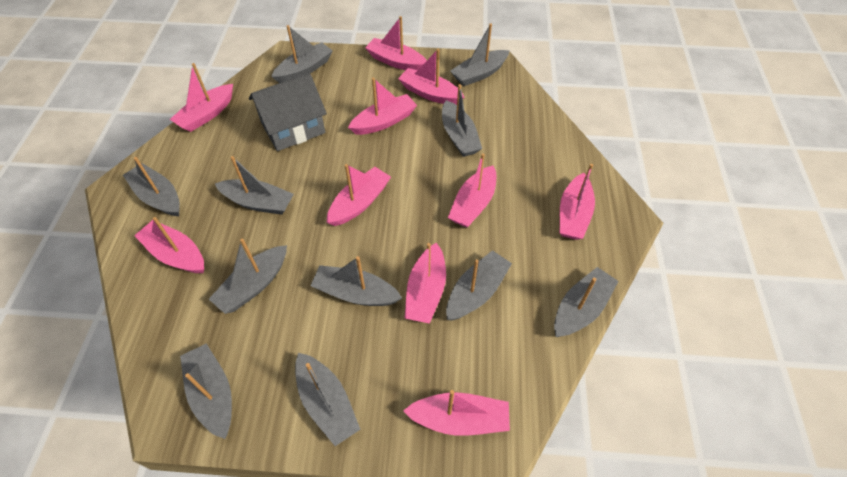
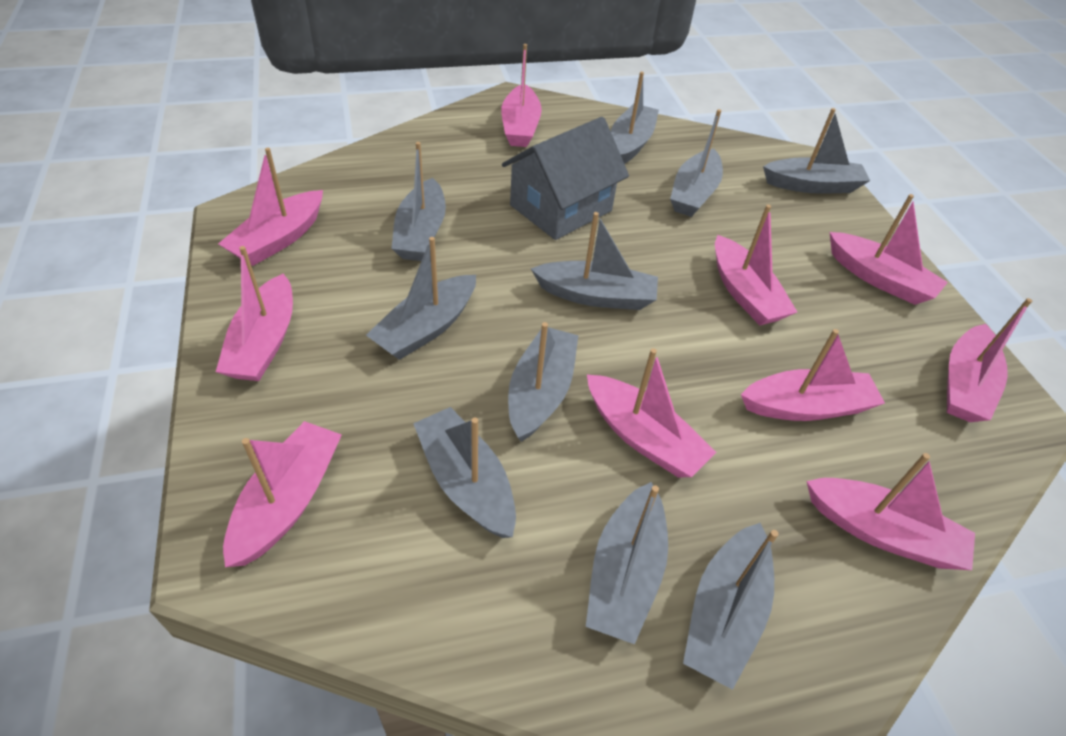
grey boat: [123,157,180,216] [180,343,232,439] [209,238,287,314] [215,156,294,215] [271,25,333,83] [295,353,361,446] [310,256,402,306] [442,84,482,157] [446,250,512,321] [450,23,510,86] [554,267,618,337] = 11 -> [366,237,476,360] [391,142,446,261] [413,407,516,538] [508,322,579,442] [531,212,658,310] [586,482,668,644] [611,71,659,164] [670,109,723,217] [683,523,778,690] [763,108,870,193] = 10

